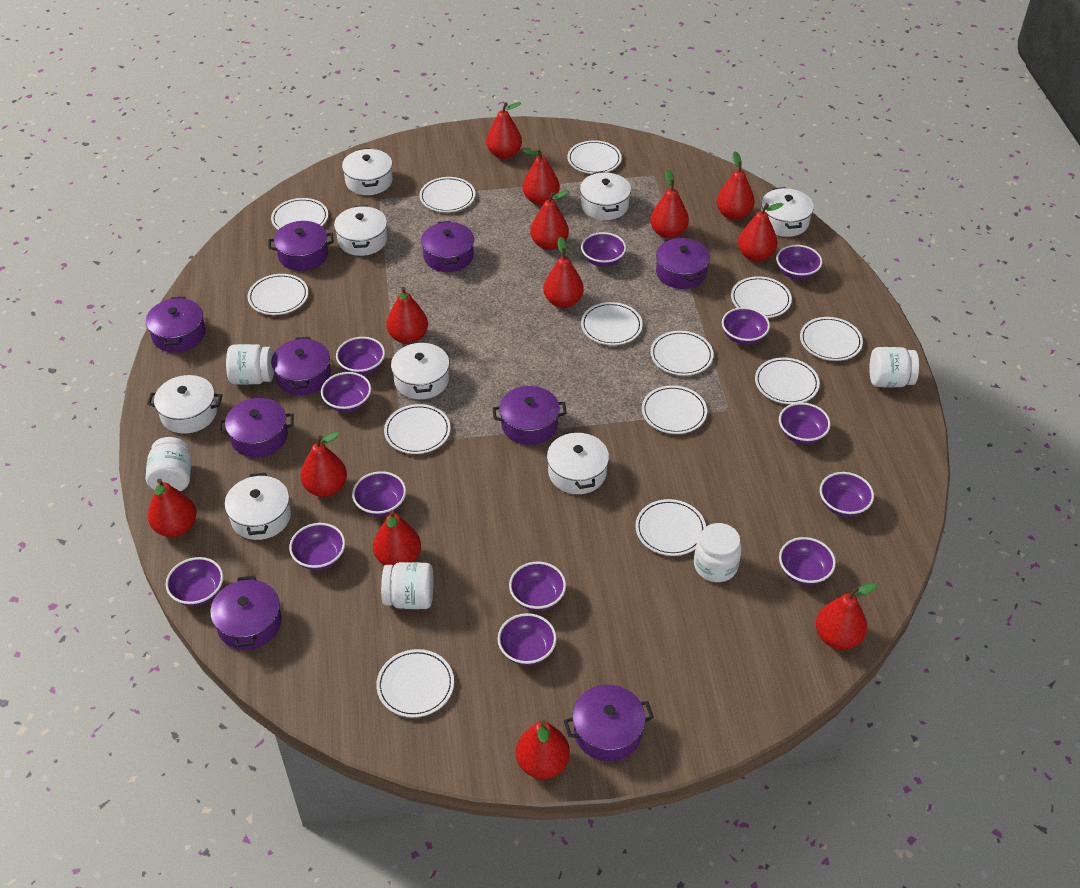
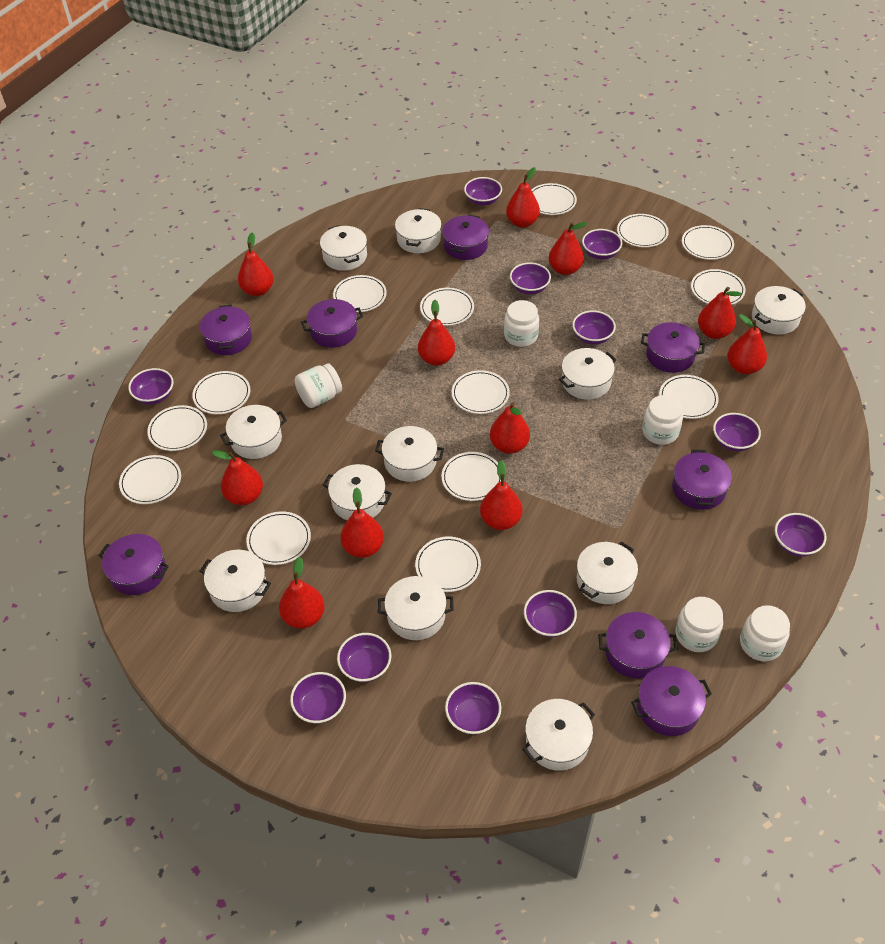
purple bowl: [166,557,223,606] [289,523,345,570] [321,372,371,412] [336,337,385,375] [352,471,406,516] [498,613,557,666] [509,562,566,611] [581,232,626,267] [722,307,770,345] [776,245,822,280] [779,402,831,444] [779,537,836,585] [820,472,874,517] = 13 -> [128,368,173,405] [290,672,346,724] [337,633,391,682] [445,682,501,735] [464,177,502,206] [510,262,551,294] [524,590,577,637] [572,310,616,345] [582,229,622,259] [713,413,761,452] [775,513,826,557] = 11
purple pot: [146,297,206,352] [210,576,282,650] [219,398,293,458] [268,221,334,271] [271,337,331,395] [421,221,474,272] [493,386,567,445] [564,685,654,761] [656,237,710,289] = 9 -> [98,534,169,595] [200,305,252,355] [301,299,363,348] [442,215,489,260] [598,612,678,679] [631,666,712,736] [641,322,705,373] [672,450,732,510] = 8
red pear: [148,479,196,537] [300,432,347,497] [373,510,421,566] [387,287,428,344] [486,102,522,159] [516,720,570,779] [522,148,560,205] [530,190,569,250] [543,236,584,308] [650,169,689,239] [717,152,755,220] [738,203,784,262] [816,583,877,650] = 13 -> [212,450,263,505] [238,232,274,296] [279,557,325,629] [340,487,384,558] [418,300,455,366] [480,460,523,530] [490,402,530,454] [506,167,540,228] [549,222,587,275] [698,287,742,339] [728,314,767,374] = 11
white plate: [247,274,308,315] [271,198,328,230] [376,649,454,717] [384,404,451,454] [419,177,475,212] [567,140,622,174] [581,302,643,345] [635,499,706,556] [642,385,707,434] [650,331,714,376] [731,276,792,318] [755,357,820,404] [800,317,863,361] = 13 -> [119,455,181,504] [147,405,207,451] [192,371,251,414] [246,511,311,565] [333,275,387,312] [415,537,481,592] [420,288,474,326] [441,452,501,501] [452,370,510,414] [532,183,577,215] [617,214,669,247] [659,375,719,419] [682,225,734,260] [691,269,746,305] = 14
white pot: [147,375,222,434] [225,473,291,540] [334,205,387,256] [342,148,393,195] [391,341,449,399] [547,430,609,494] [580,171,631,220] [761,187,814,237] = 8 -> [200,550,271,612] [220,405,287,459] [320,225,367,271] [323,464,392,520] [375,426,444,482] [378,576,454,640] [395,208,442,253] [522,699,595,771] [559,348,616,400] [577,541,638,604] [752,286,806,335] = 11

